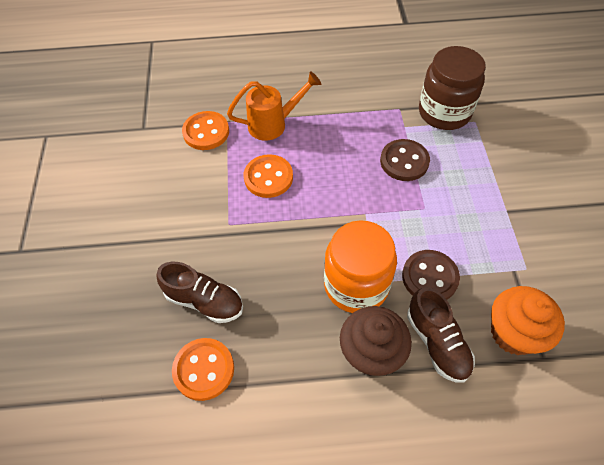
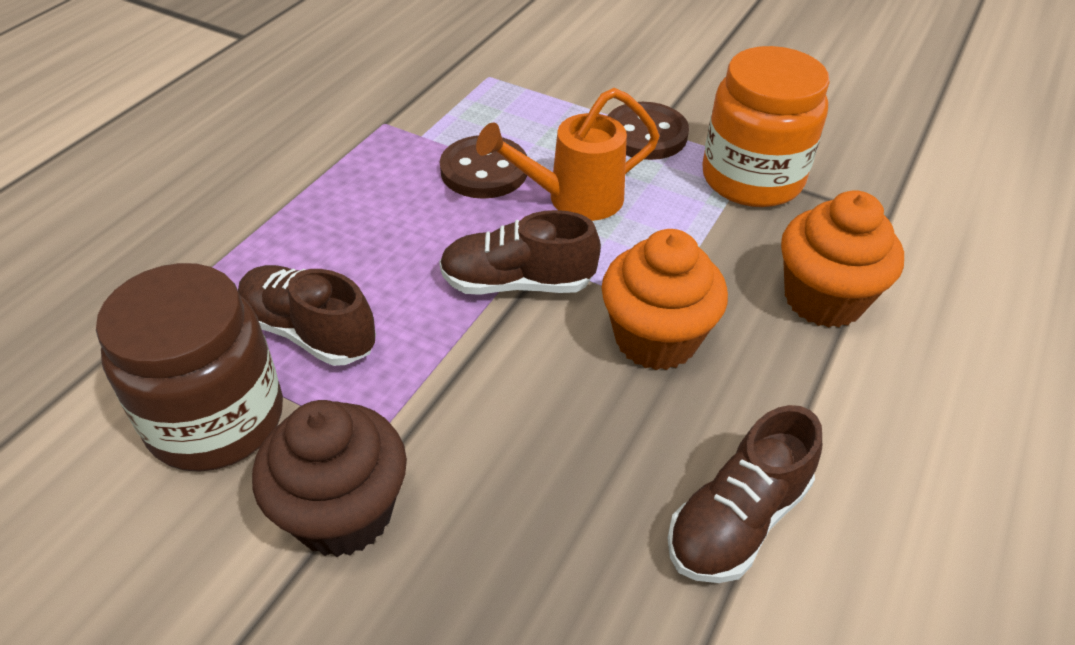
brown shoe: [157,262,243,323] [407,287,475,383] = 2 -> [238,265,376,366] [439,210,601,295] [667,405,822,583] = 3
orange button: [172,338,234,401] [182,111,229,150] [244,154,293,198] = 3 -> none = 0
orange cupcake: [491,286,565,355] = 1 -> [601,229,728,370] [781,190,904,328] = 2

